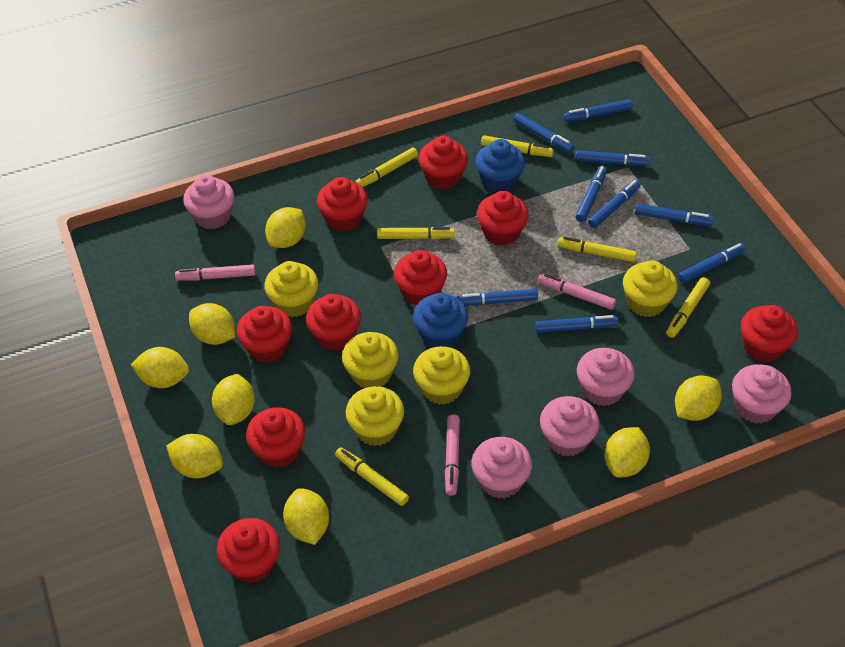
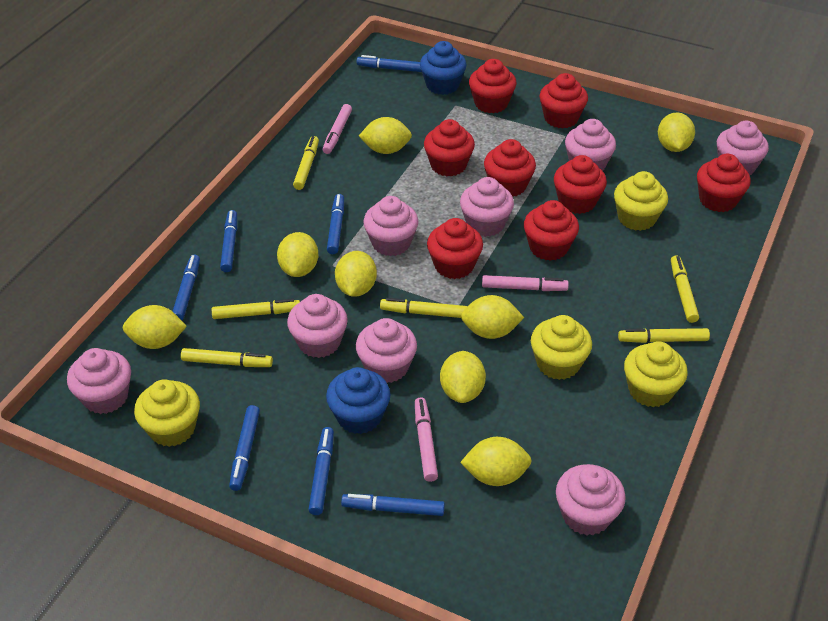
blue marker: [457,289,538,306] [514,113,575,153] [535,315,619,333] [563,99,633,122] [575,150,650,166] [576,166,607,222] [588,180,641,228] [635,204,713,226] [678,243,746,283] = 9 -> [173,254,200,320] [220,210,237,272] [229,405,260,491] [308,427,334,515] [327,194,344,254] [341,494,445,516] [357,55,422,72] = 7
pink cupcake: [183,175,234,229] [471,437,532,499] [540,396,599,456] [577,348,635,406] [732,364,791,424] = 5 -> [67,348,131,414] [287,294,348,358] [356,318,417,383] [363,196,418,256] [460,177,514,237] [556,464,626,535] [565,119,616,171] [717,121,769,175] = 8
red cupcake: [217,518,280,583] [237,306,292,363] [246,407,305,468] [306,294,361,351] [317,177,368,232] [394,250,447,306] [419,136,468,190] [477,191,528,246] [741,305,798,363] = 9 -> [424,119,475,177] [427,218,483,279] [469,59,516,113] [484,139,536,197] [524,200,579,261] [539,73,588,128] [554,155,607,214] [697,154,751,212] = 8
yellow cupcake: [264,261,318,317] [342,332,399,388] [346,386,404,446] [413,346,470,405] [623,261,677,317] = 5 -> [134,379,200,447] [531,315,592,380] [614,171,668,231] [624,341,688,407] = 4

